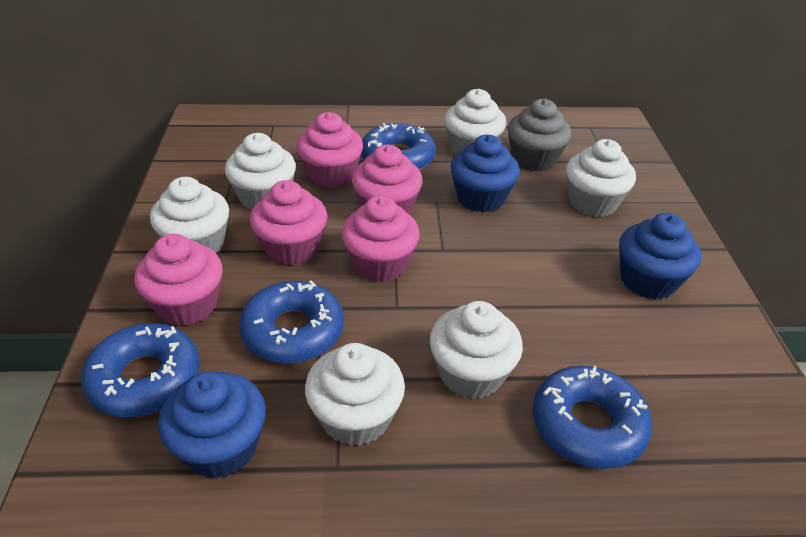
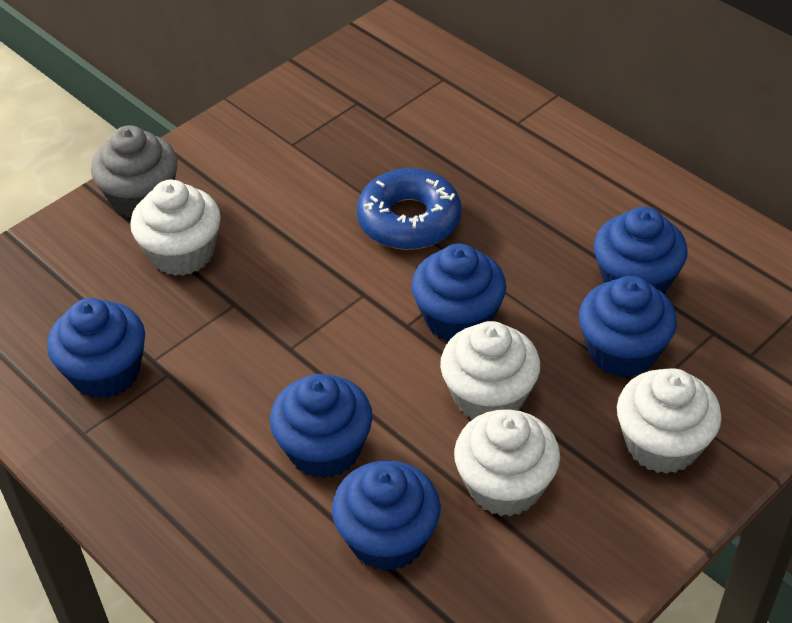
blue cupcake: [158,371,266,479] [450,135,519,213] [619,213,701,300] = 3 -> [47,298,145,399] [270,374,373,479] [332,460,441,571] [412,244,506,342] [579,276,677,377] [594,207,688,294] = 6
blue donut: [81,323,200,417] [239,280,344,363] [361,123,436,170] [533,366,652,469] = 4 -> [357,168,461,250] = 1
pink cupcake: [134,234,222,326] [250,180,327,265] [296,112,363,188] [341,196,420,282] [352,145,423,214] = 5 -> none = 0
white cupcake: [150,177,229,253] [225,133,296,210] [305,343,405,446] [430,301,523,399] [444,89,507,155] [566,139,636,217] = 6 -> [130,180,221,276] [440,321,540,420] [454,409,560,517] [617,368,722,474] = 4

